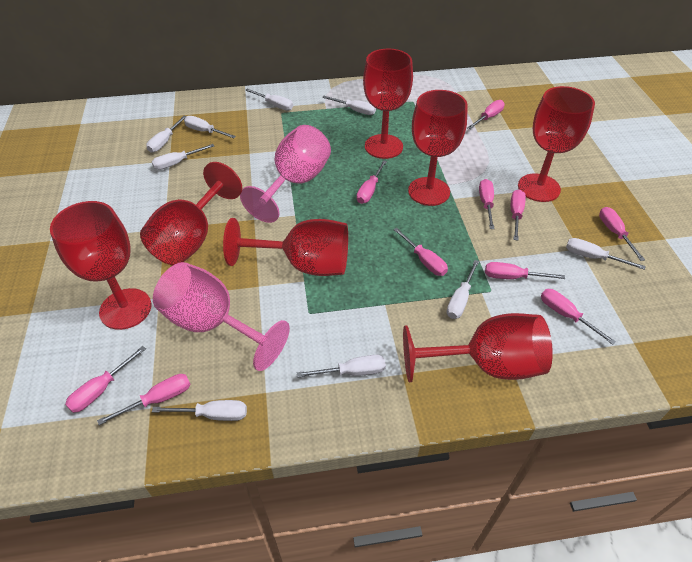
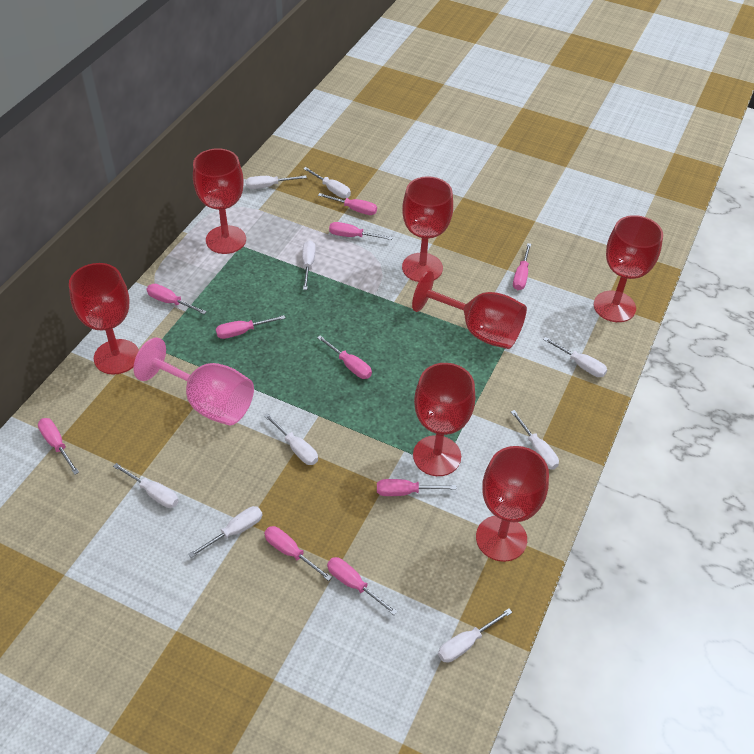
pink goblet: [153,262,290,371] [240,125,331,223] = 2 -> [133,337,254,425] = 1

